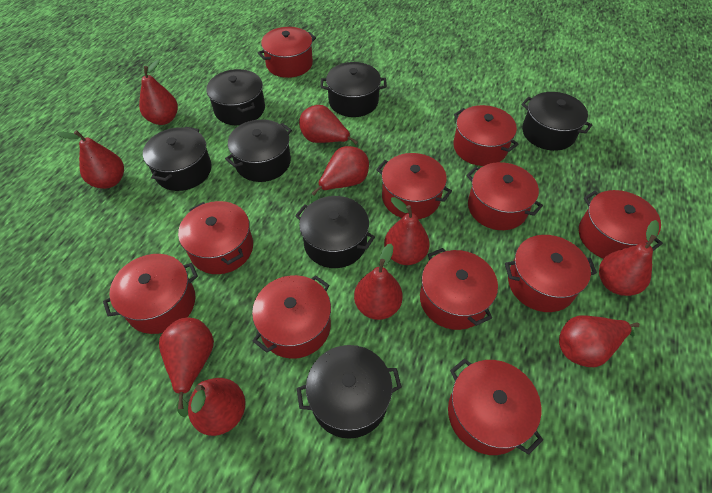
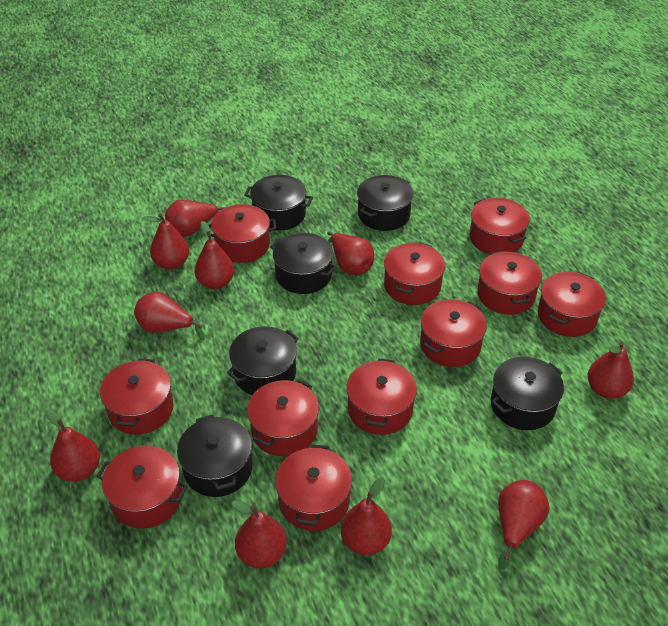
black pot: [143,127,212,191] [206,69,265,125] [225,119,292,182] [295,196,375,268] [297,345,402,439] [321,62,387,117] [521,92,592,151] = 7 -> [177,414,252,497] [227,326,299,395] [244,175,313,231] [270,233,337,294] [357,175,413,231] [491,357,564,430] = 6

